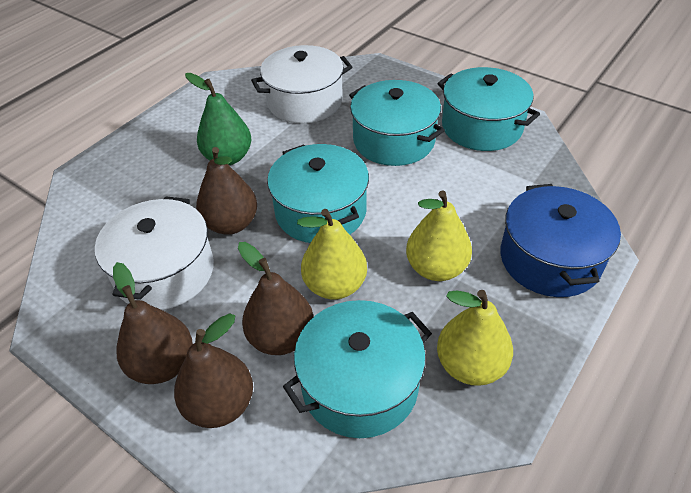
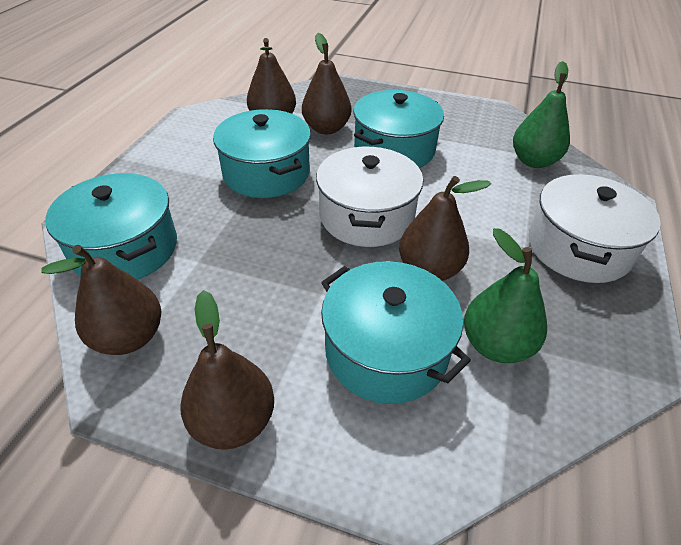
blue pot: [500,184,621,297] = 1 -> none = 0
brown pear: [113,262,193,384] [174,313,253,428] [196,147,257,235] [238,242,313,355] = 4 -> [41,245,161,355] [180,290,274,450] [247,38,296,114] [302,33,351,134] [399,176,491,281] = 5
green pear: [185,73,251,165] = 1 -> [464,228,547,363] [513,61,570,168] = 2
yellow pear: [297,209,367,300] [406,190,472,281] [437,290,513,386] = 3 -> none = 0

